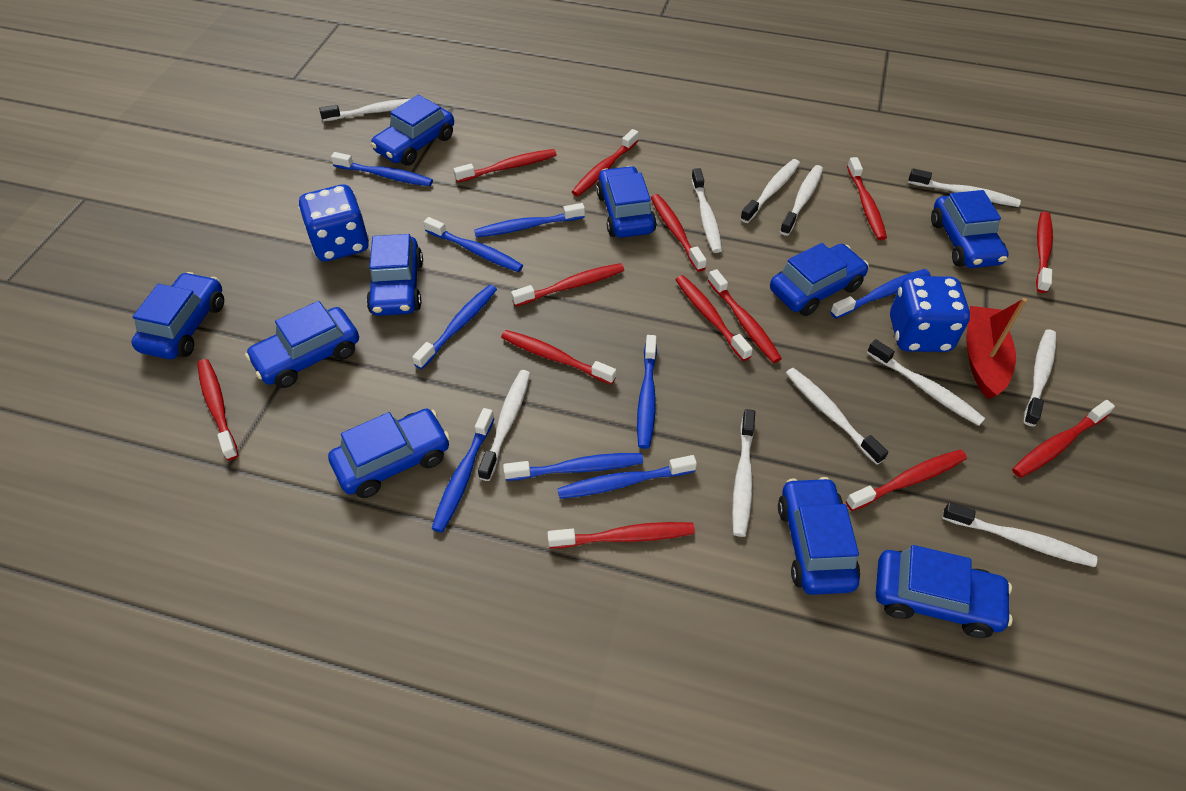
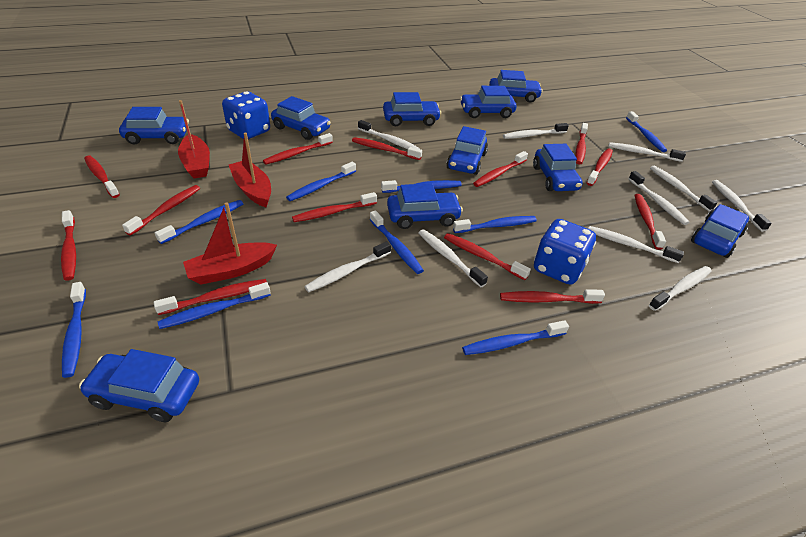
red boat: [967,298,1027,399] = 1 -> [178,100,210,179] [183,203,277,285] [229,133,271,208] = 3
white toothbrush: [319,99,410,122] [478,370,530,481] [691,168,722,253] [732,409,755,537] [740,159,800,223] [780,165,823,236] [786,368,888,465] [867,339,985,426] [908,168,1021,207] [943,502,1097,567] [1024,329,1056,426] = 11 -> [304,241,391,292] [358,120,420,149] [418,229,488,287] [503,123,569,139] [588,226,684,263] [608,142,686,162] [628,171,690,225] [649,266,712,311] [650,166,717,212] [712,180,772,232] = 10

